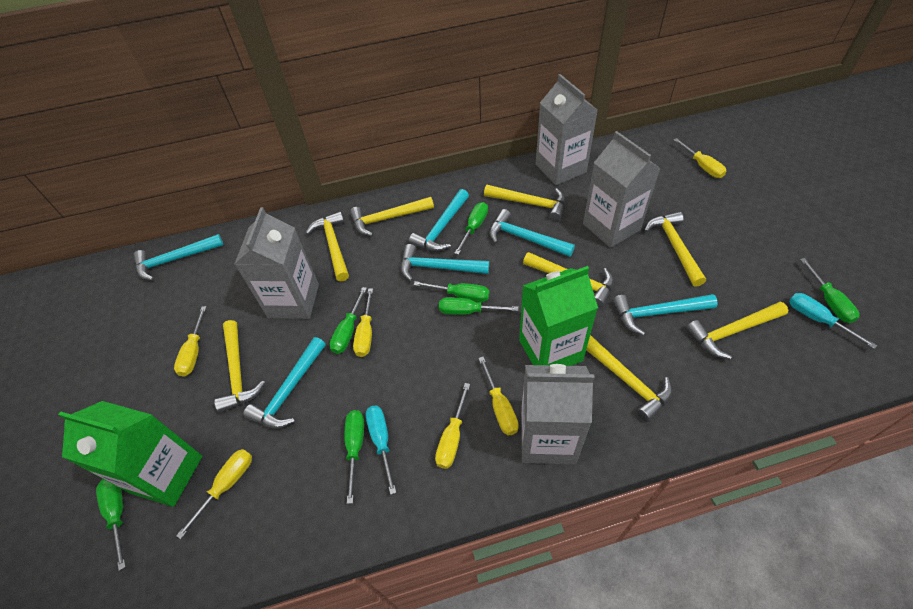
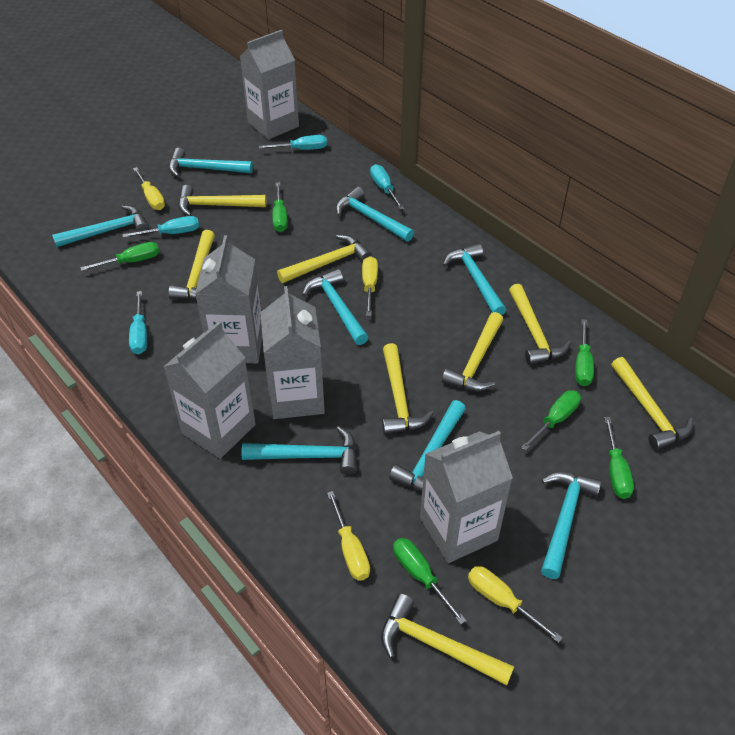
green carton: [58,401,202,507] [519,266,598,366] = 2 -> none = 0
green screwdriver: [96,479,126,571] [329,287,367,354] [344,410,364,504] [414,281,490,302] [439,297,518,315] [454,202,488,255] [800,258,860,323] = 7 -> [80,242,159,271] [272,182,288,232] [393,538,466,624] [521,390,581,451] [575,319,594,386] [604,417,634,499] = 6
grey carton: [235,207,319,319] [521,364,595,465] [536,74,598,185] [583,131,661,248] = 4 -> [163,321,256,459] [195,235,262,363] [240,30,299,140] [260,286,325,419] [420,431,513,563] = 5
turquoise hammer: [133,234,223,280] [243,337,326,429] [401,244,489,281] [409,189,469,252] [489,209,575,257] [613,294,718,336] = 6 -> [52,205,149,247] [169,148,253,177] [241,426,357,475] [302,269,369,345] [336,187,414,242] [389,400,466,491] [443,243,506,315] [541,472,602,579] = 8
turquoise screwdriver: [366,406,396,495] [789,293,877,349] = 2 -> [122,216,199,238] [129,291,147,354] [259,135,327,150] [370,164,405,210] = 4
yellow screwdriver: [174,306,206,377] [176,449,252,539] [353,288,373,357] [435,383,470,469] [478,357,519,436] [673,138,727,178] = 6 -> [133,167,165,210] [327,491,370,581] [362,256,378,316] [468,566,563,643] = 4

